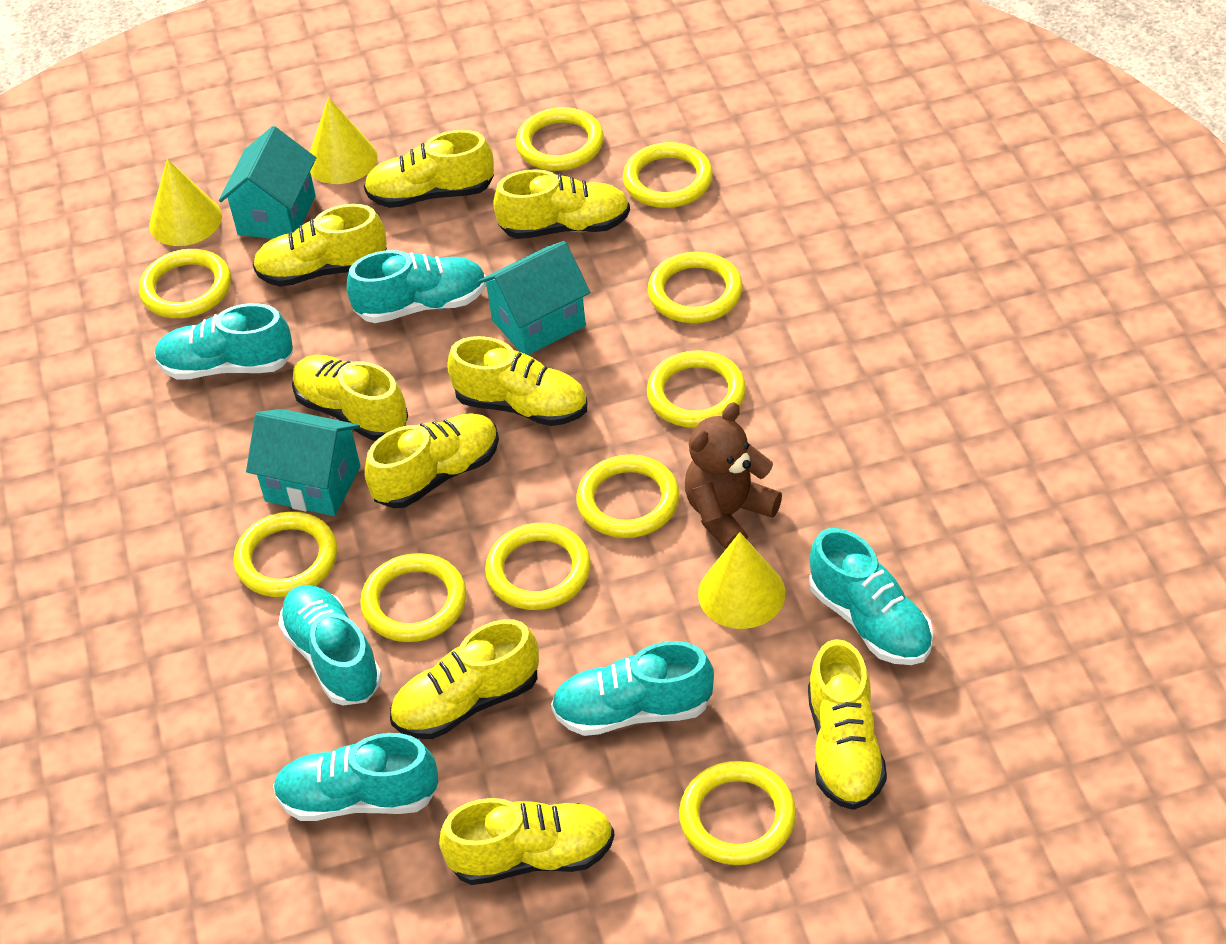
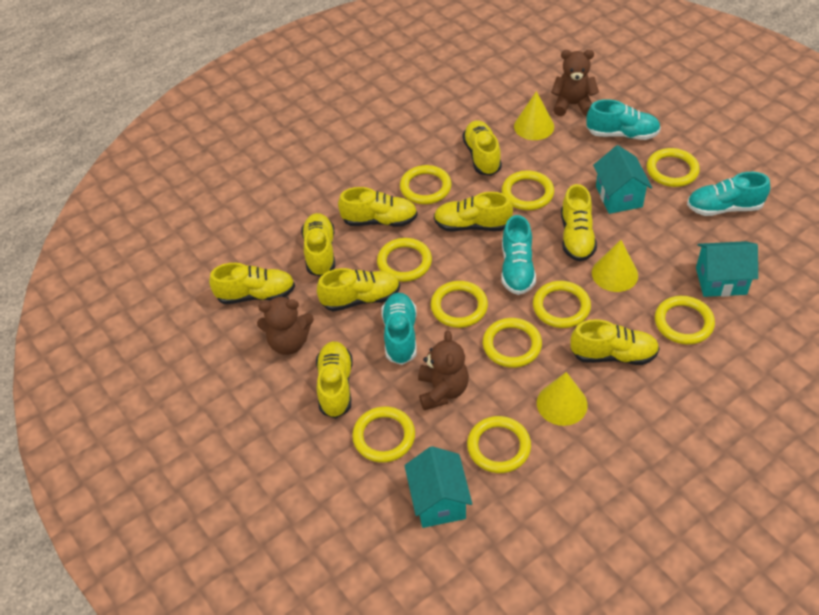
brown teddy bear: [685,402,782,550] = 1 -> [257,296,314,355] [418,330,469,410] [551,50,599,116] = 3
turquoise shoe: [154,303,293,380] [273,733,439,821] [278,585,382,705] [347,250,486,323] [551,641,714,736] [809,528,933,665] = 6 -> [381,293,417,365] [501,215,536,295] [586,99,661,140] [687,172,770,216] = 4

